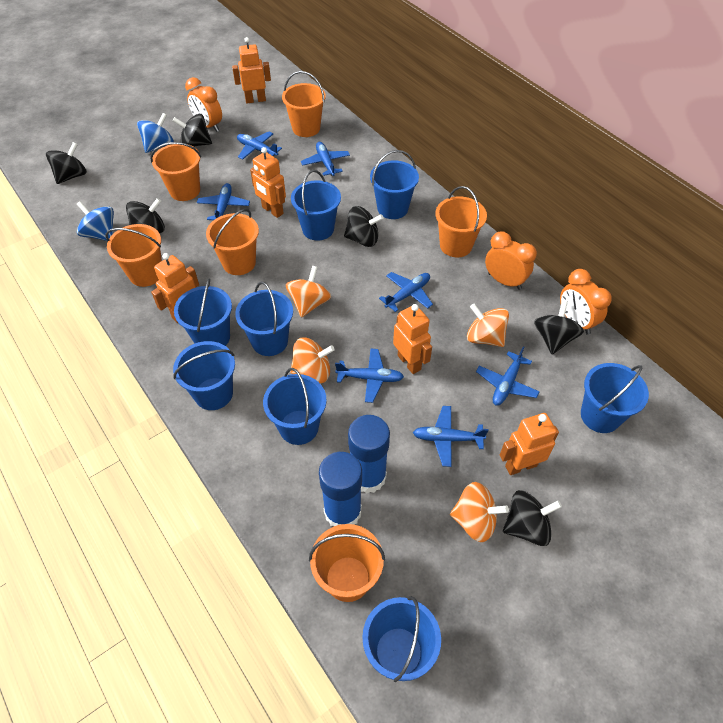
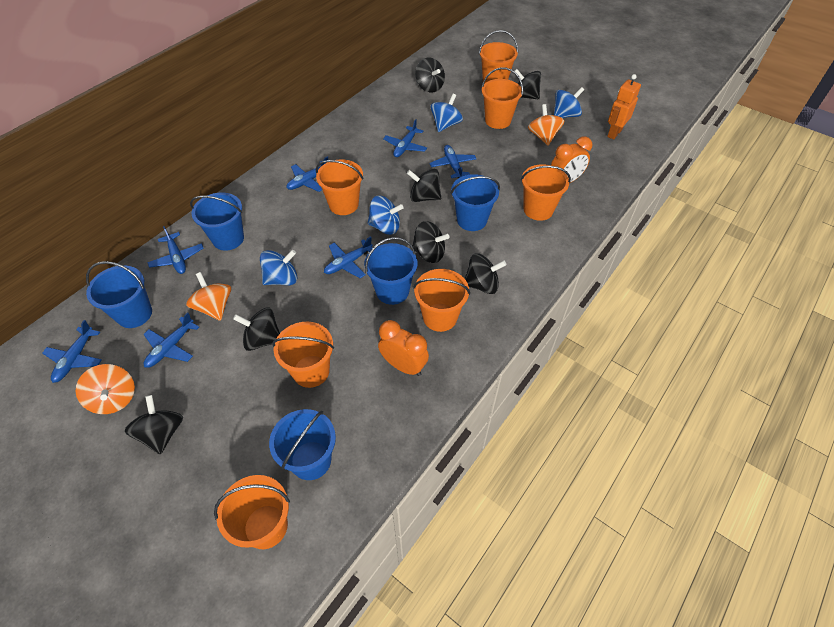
black spinning top: [46,142,87,184] [126,198,165,233] [172,114,212,147] [344,206,384,247] [503,490,562,546] [534,300,584,354] = 6 -> [125,395,183,455] [233,307,280,351] [407,169,441,202] [412,221,450,263] [415,57,445,92] [465,253,506,294] [515,69,541,99] = 7
blue bucket: [173,341,235,410] [174,278,232,346] [235,281,293,356] [263,368,327,445] [291,170,341,241] [362,596,441,682] [370,150,419,219] [581,363,649,433] = 8 -> [86,261,152,328] [190,193,244,251] [269,409,336,480] [364,237,418,305] [451,174,500,231] = 5
blue glue stick: [319,452,362,526] [348,415,390,493] = 2 -> none = 0
blue spinning top: [77,201,114,241] [137,113,174,153] = 2 -> [260,250,297,285] [368,196,404,235] [431,94,463,132] [554,87,584,118] = 4
orange bucket: [105,224,162,287] [150,142,201,201] [206,209,259,275] [282,71,326,137] [309,524,385,602] [435,186,487,257] = 6 -> [214,475,290,549] [272,322,334,388] [316,159,364,215] [413,269,470,332] [479,30,518,84] [481,67,523,129] [521,164,571,221] = 7
orange clock: [185,77,222,132] [485,231,537,290] [560,269,612,335] = 3 -> [378,320,429,376] [551,137,592,183] = 2
orange robot: [151,253,199,323] [232,37,271,103] [250,147,286,218] [393,304,432,374] [500,413,559,475] = 5 -> [607,74,641,140] = 1
orange spinning top: [286,266,331,318] [290,337,335,383] [450,482,509,542] [467,304,509,347] = 4 -> [76,364,135,414] [186,272,231,321] [528,104,564,145] = 3

